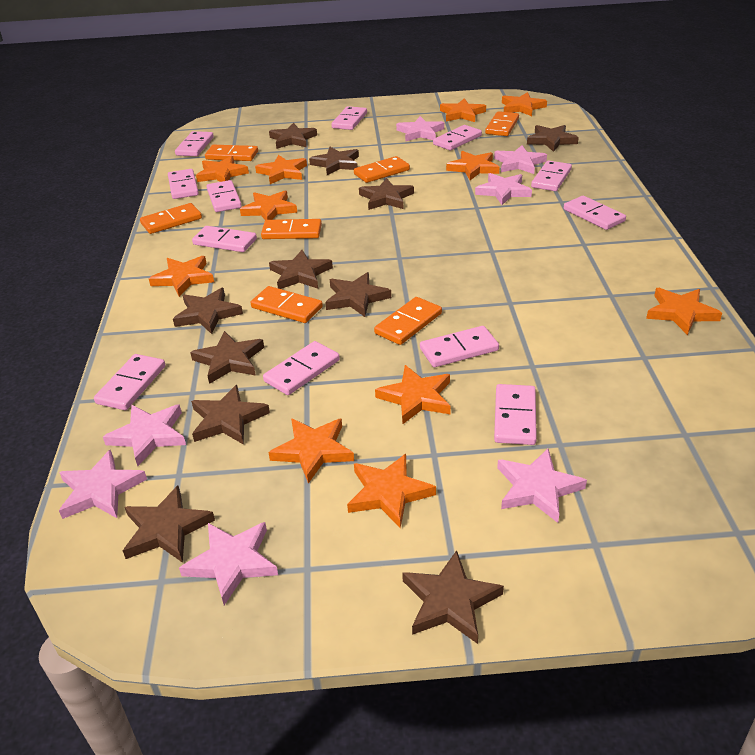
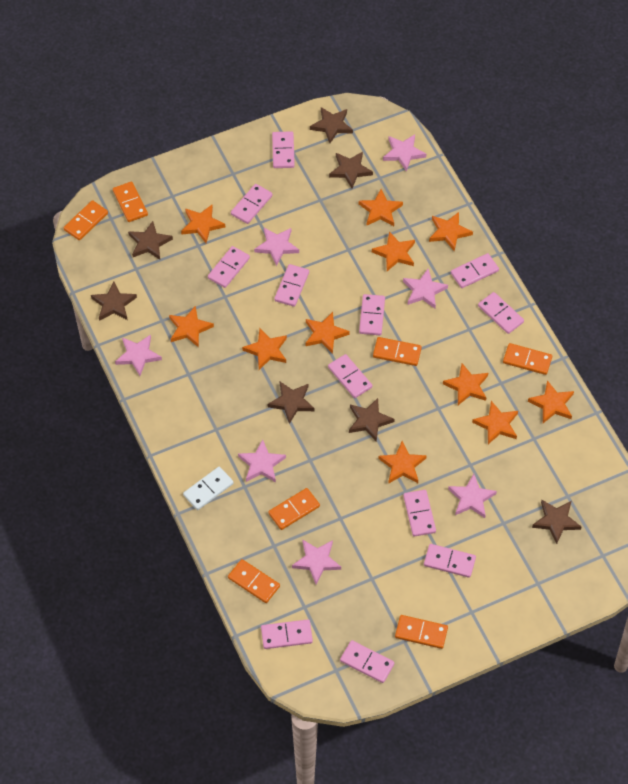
brown star: [123,485,215,563] [173,288,243,334] [190,331,264,384] [191,385,270,445] [269,123,317,149] [269,250,333,289] [309,147,359,175] [325,272,391,317] [359,178,414,210] [402,550,504,644] [527,125,579,152] = 11 -> [91,282,137,321] [128,221,173,260] [268,382,315,424] [310,107,353,143] [329,152,373,188] [349,398,395,442] [532,500,581,544] = 7
white domino: none = 0 -> [183,467,234,510] = 1

